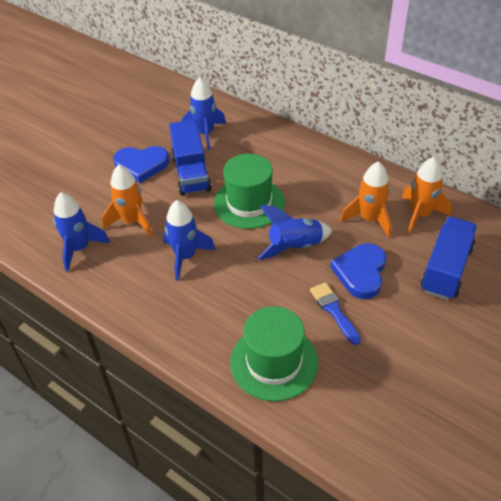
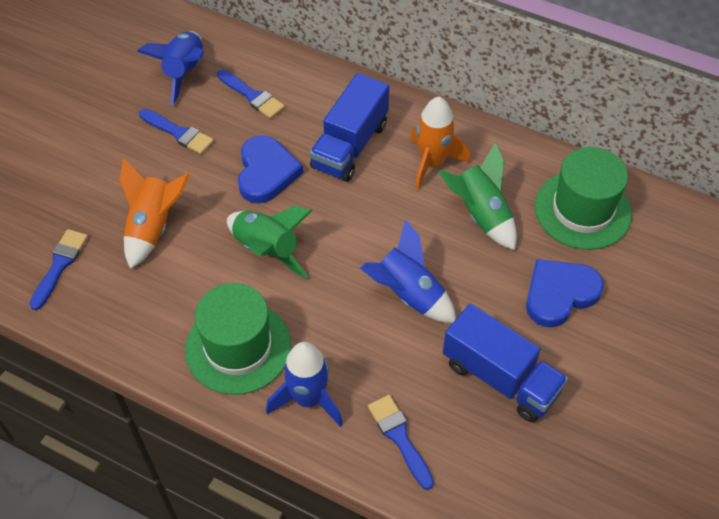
blue brush: [310,282,361,345] = 1 -> [29,229,88,310] [139,109,214,154] [217,69,285,119] [368,395,434,490] = 4
blue rocket: [54,192,110,272] [163,200,215,281] [182,77,226,150] [257,205,332,260] = 4 -> [137,31,204,105] [266,342,343,427] [360,219,456,323] = 3
green rocket: none = 0 -> [227,206,313,278] [438,142,517,250] = 2
orange rocket: [102,165,153,236] [340,161,391,237] [402,157,452,234] = 3 -> [119,158,190,269] [410,97,470,190] = 2

